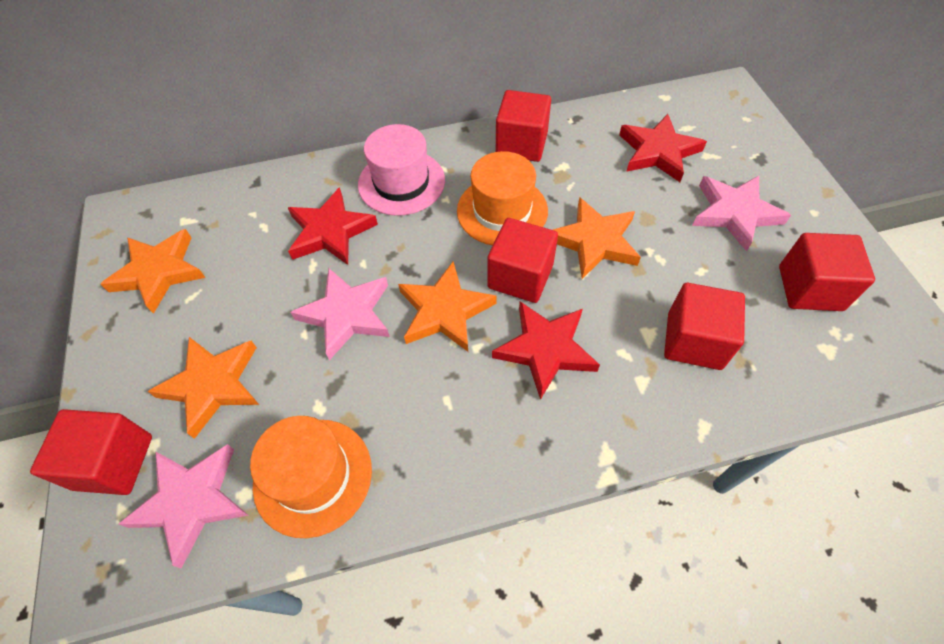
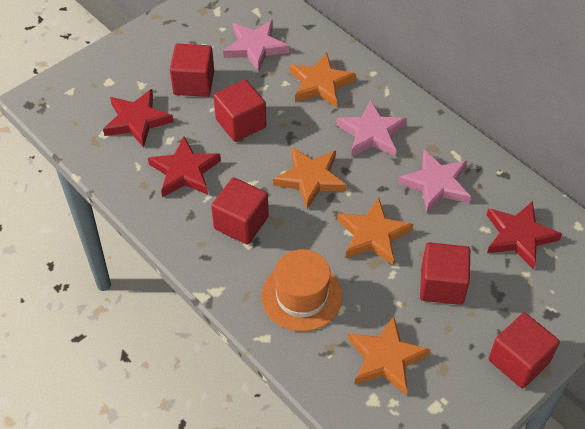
orange hat: [250,416,372,538] [457,151,548,245] = 2 -> [261,249,342,331] = 1
pink hat: [358,124,445,216] = 1 -> none = 0

